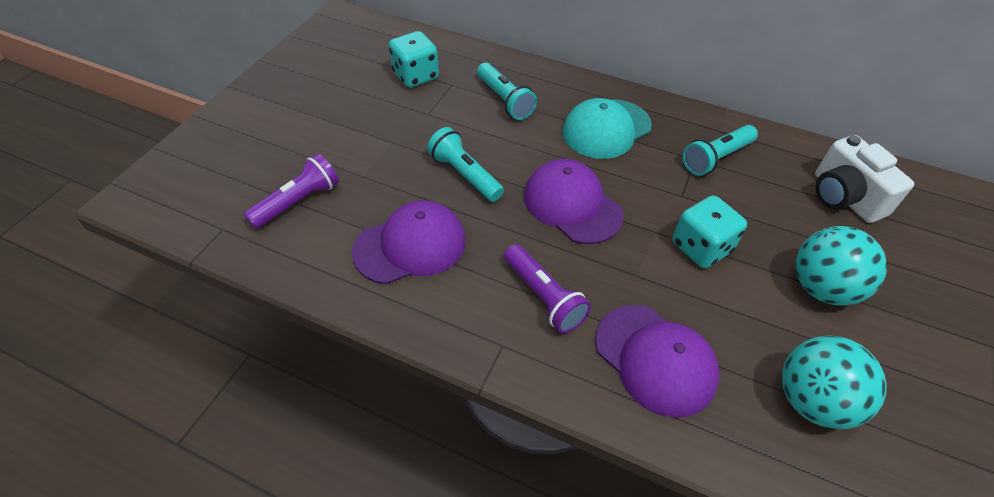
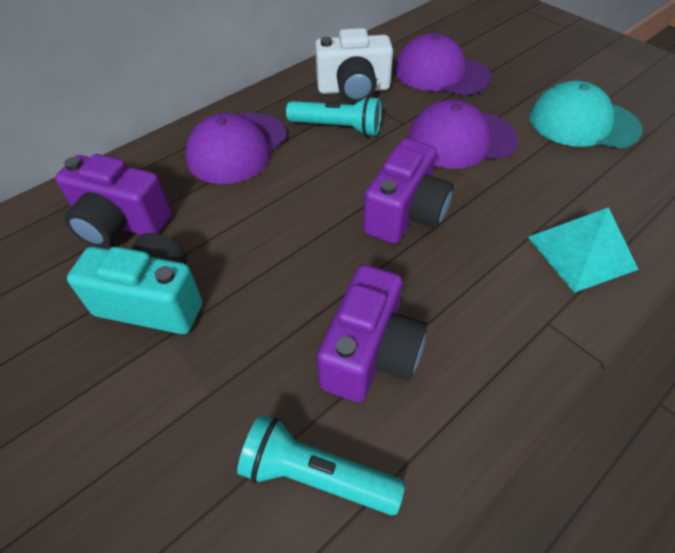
purple camera: none = 0 -> [55,154,172,248] [317,265,427,402] [363,138,454,244] = 3
purple flashlight: [244,153,339,229] [504,244,591,333] = 2 -> none = 0
turquoise ball: [782,336,887,429] [796,226,887,305] = 2 -> none = 0
turquoise camera: none = 0 -> [67,233,202,334] = 1
turquoise dice: [389,31,439,88] [673,195,747,268] = 2 -> none = 0
turquoise flashlight: [427,127,504,202] [477,63,537,120] [682,125,758,176] = 3 -> [237,415,405,516] [286,96,381,137] = 2
turquoise pyramid: none = 0 -> [528,207,639,293] = 1

